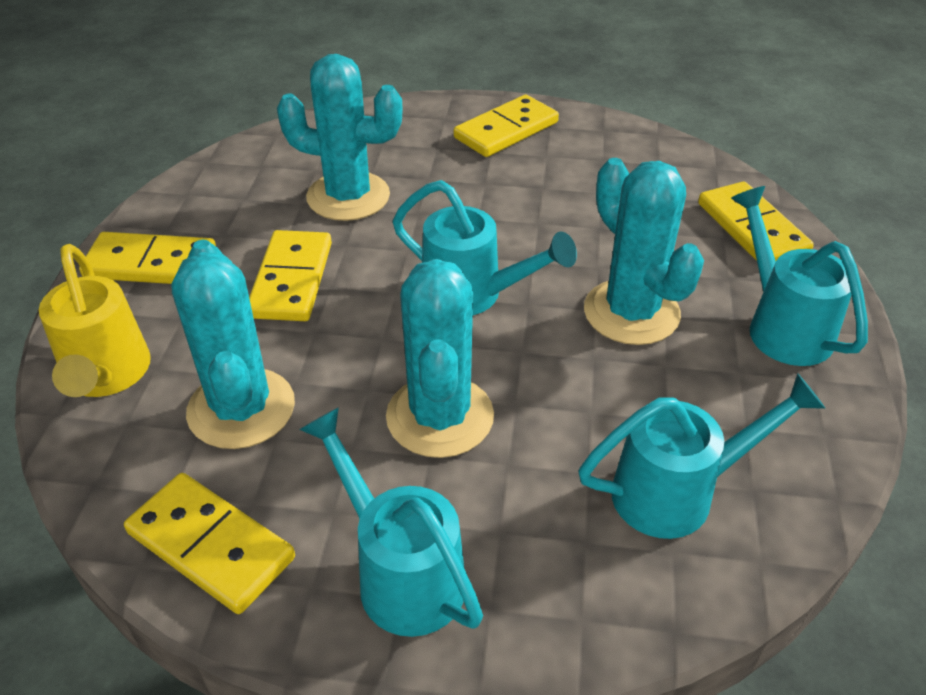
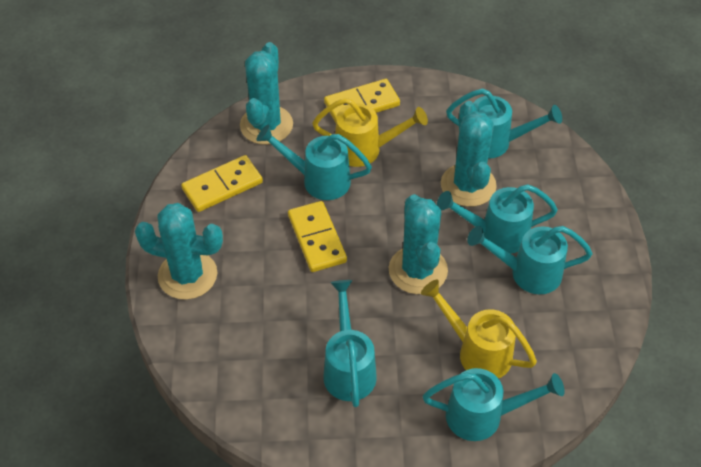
turquoise watering can: [299,407,483,637] [393,180,577,315] [578,373,826,539] [731,186,868,366] = 4 -> [256,125,372,200] [324,280,377,407] [423,368,565,441] [437,184,558,254] [446,88,562,159] [467,226,593,294] = 6
yellow domino: [79,232,216,284] [124,473,295,614] [249,230,332,321] [454,95,559,157] [698,181,814,261] = 5 -> [181,155,263,212] [288,201,347,272] [324,79,400,123] = 3
yellow watering can: [39,244,151,397] = 1 -> [312,98,428,167] [421,280,537,378] = 2

